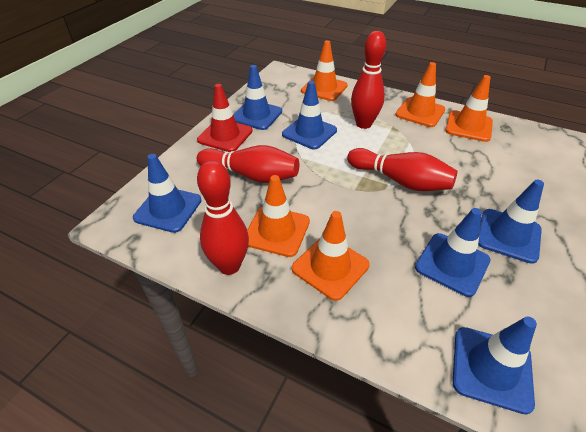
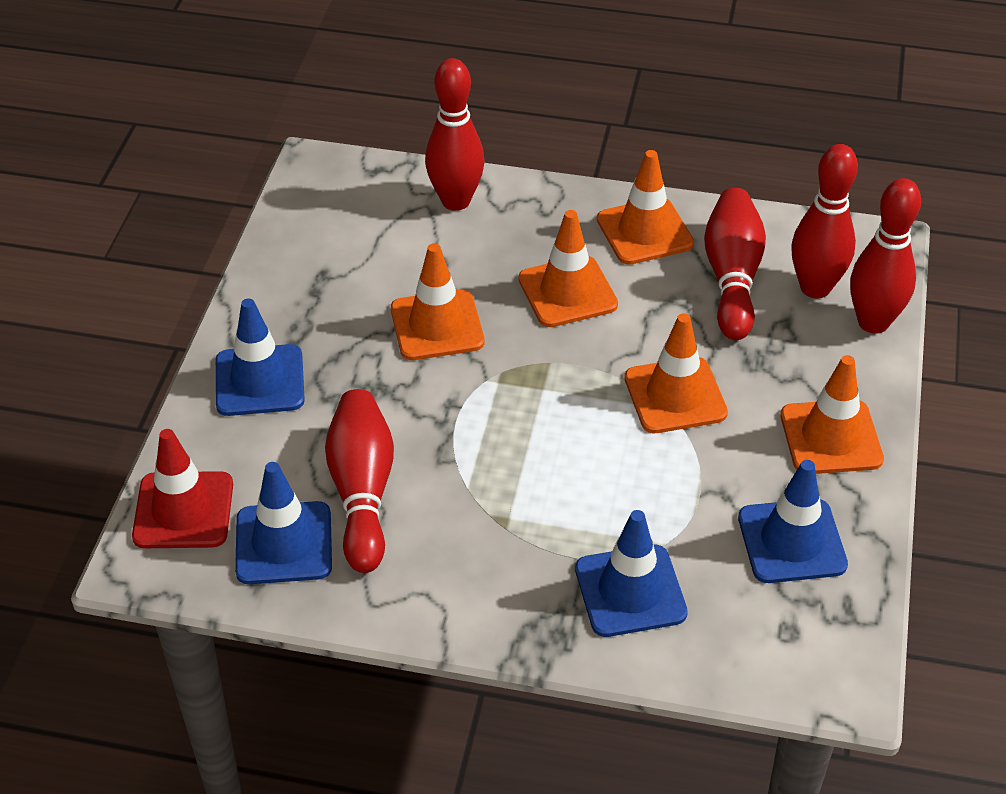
blue traffic cone: [133,154,202,233] [233,65,282,130] [282,81,337,149] [415,208,491,297] [453,316,537,415] [478,180,544,264] = 6 -> [216,298,305,416] [235,462,332,584] [575,510,688,637] [738,460,848,583] = 4
red bowling pin: [197,145,299,183] [197,160,249,275] [347,148,457,191] [351,31,386,129] = 4 -> [325,389,394,573] [425,58,485,211] [704,188,766,340] [791,144,858,298] [850,178,921,334] = 5

